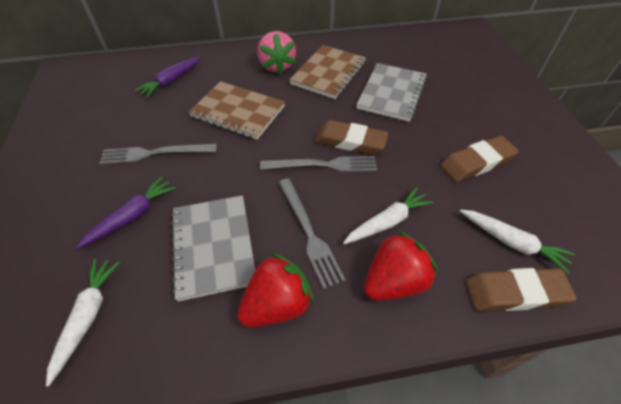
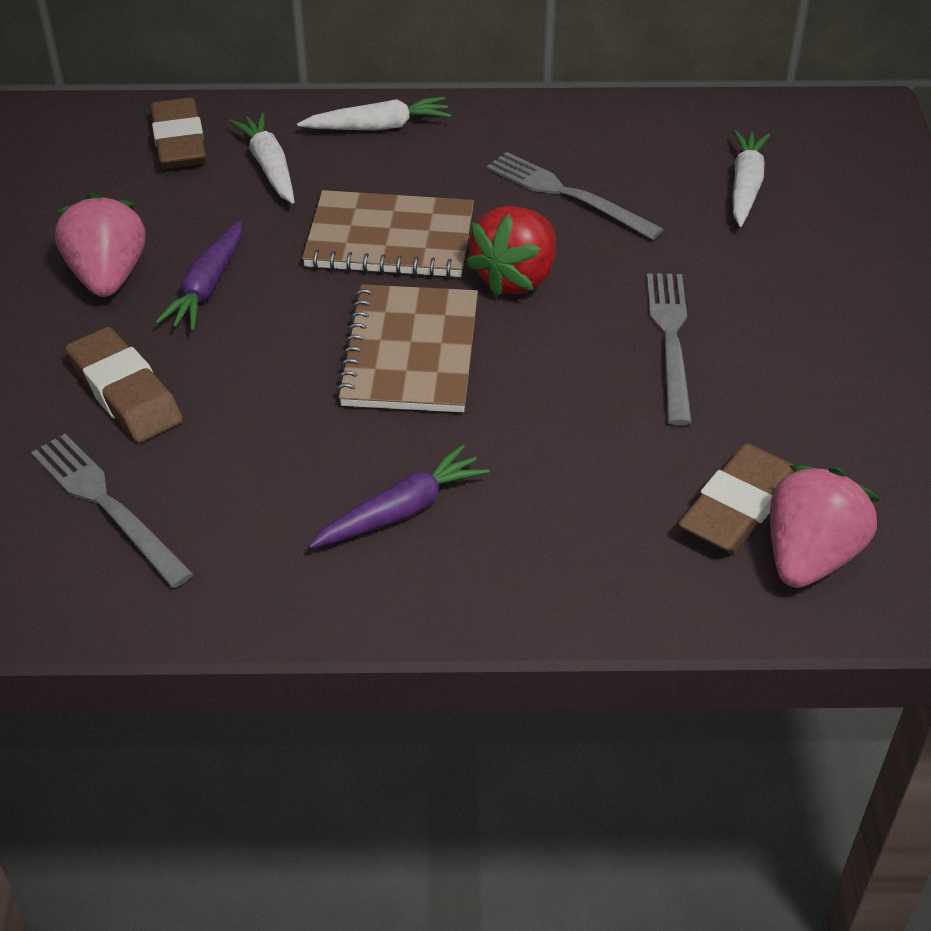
grey notebook: [171,195,255,302] [356,63,427,122] = 2 -> none = 0
pink strawberry: [257,31,296,75] = 1 -> [55,192,145,297] [770,465,880,588] = 2
red strawberry: [237,253,314,327] [364,231,438,301] = 2 -> [465,206,556,297] = 1

